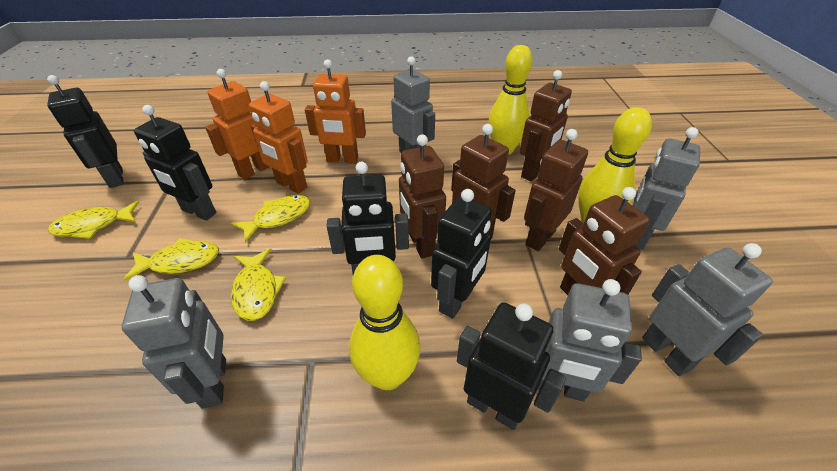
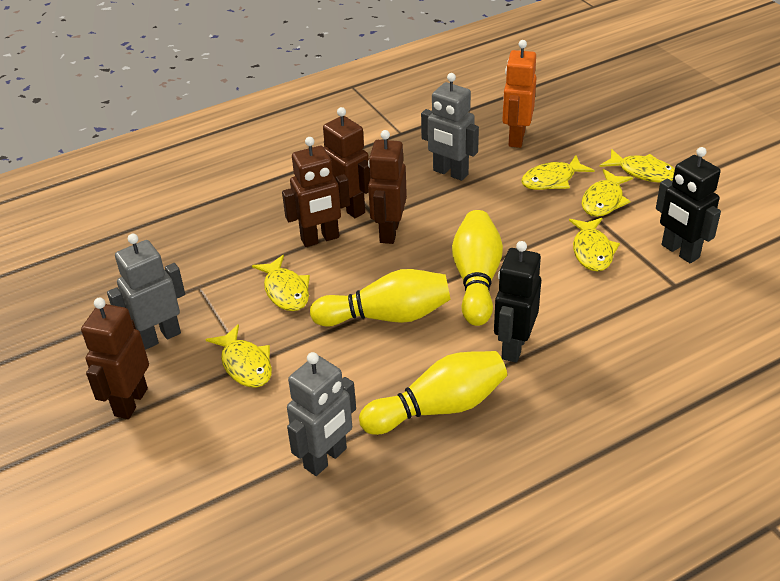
black robot: [47,75,124,188] [134,105,216,221] [327,162,409,275] [431,189,492,319] [457,302,566,430] = 5 -> [494,241,541,363] [656,147,721,263] = 2
brown robot: [399,134,446,259] [451,124,516,239] [520,70,572,182] [524,129,588,251] [559,187,650,295] = 5 -> [81,298,149,419] [282,137,350,247] [323,107,371,218] [368,130,407,244] = 4
grey robot: [122,275,226,409] [391,56,435,153] [537,279,642,401] [633,127,700,250] [642,243,773,376] = 5 -> [107,234,185,350] [287,352,356,476] [421,73,479,181] = 3
orange robot: [205,69,269,180] [249,81,308,194] [305,59,366,164] = 3 -> [502,40,537,148] = 1
yellow fish: [48,201,139,239] [123,238,219,281] [231,195,310,243] [231,248,286,321] = 4 -> [205,324,272,388] [252,255,310,311] [521,155,595,190] [569,218,620,272] [582,169,633,217] [600,149,675,183] = 6

